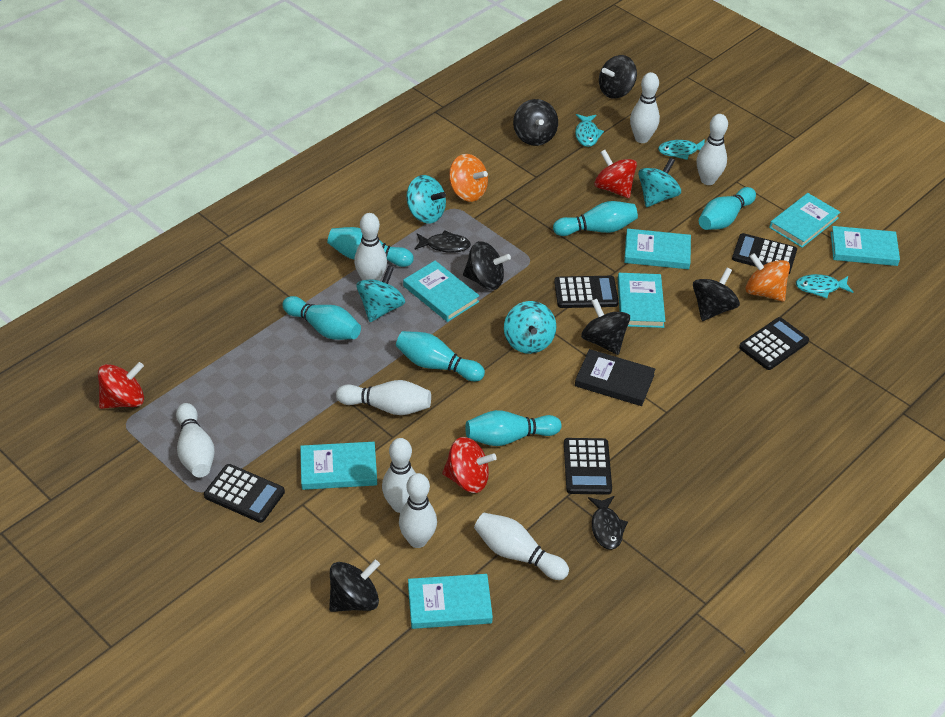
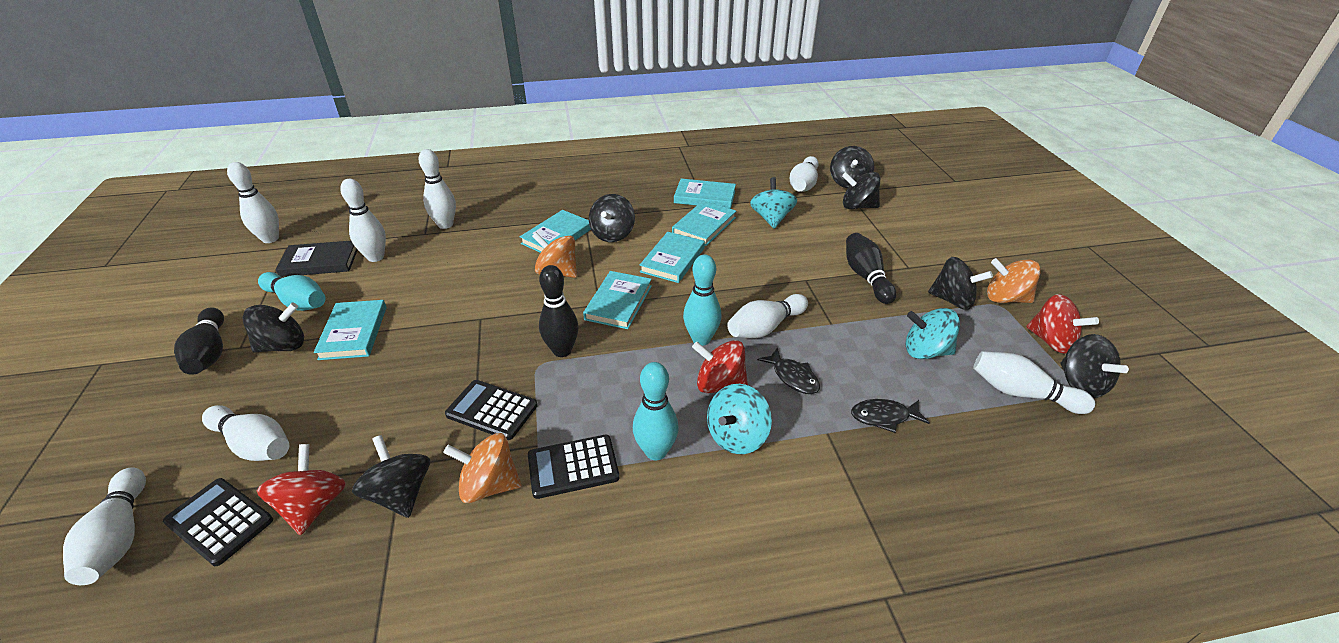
black bowling pin: none = 0 -> [174,308,224,375] [539,265,578,357] [846,233,896,304] = 3
black calculator: [204,464,285,523] [554,276,619,308] [564,438,612,495] [732,233,797,274] [739,317,809,370] = 5 -> [163,478,273,566] [445,380,538,440] [528,435,619,499] = 3
black spinning top: [329,560,380,612] [463,241,511,290] [513,99,558,146] [581,299,630,355] [599,55,637,99] [693,268,740,321] = 6 -> [242,303,304,353] [352,435,430,518] [589,194,635,242] [830,146,874,188] [842,172,880,209] [928,257,993,310] [1060,334,1129,398] = 7
orange spinning top: [449,154,488,202] [745,253,790,302] = 2 -> [443,433,522,503] [532,232,577,278] [987,258,1041,303] = 3
turquoise book: [300,442,377,490] [403,261,480,322] [408,574,493,629] [618,273,665,328] [624,228,691,269] [769,193,840,248] [831,226,900,266] = 7 -> [314,300,387,360] [520,210,591,253] [583,271,652,329] [640,232,705,283] [672,200,736,246] [674,179,736,209] = 6
turquoise bowling pin: [282,296,361,340] [327,227,414,267] [396,331,485,381] [465,410,562,446] [553,201,638,236] [699,187,756,230] = 6 -> [258,272,326,311] [633,362,679,461] [683,254,721,346] = 3
turquoise fish: [575,114,604,147] [658,139,705,160] [796,274,854,298] = 3 -> none = 0
turquoise spinning top: [356,266,405,322] [407,175,446,223] [504,301,556,354] [638,158,681,207] = 4 -> [707,384,772,454] [750,177,797,229] [906,308,960,359] = 3

